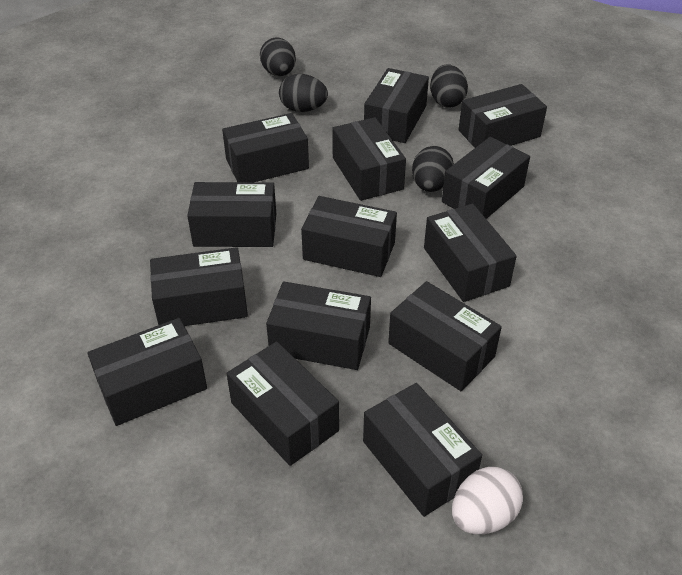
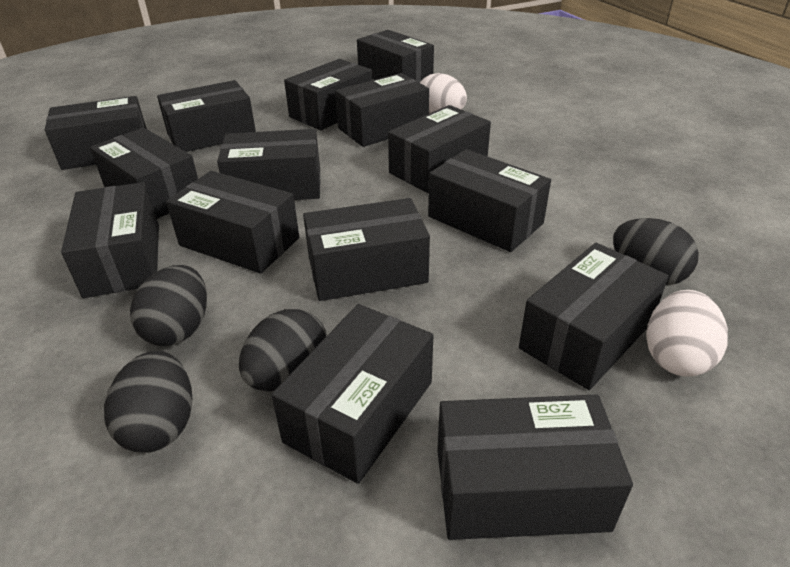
black box: [87,318,207,426] [150,247,248,326] [187,182,276,247] [222,113,309,182] [226,341,339,466] [266,281,371,370] [301,196,397,277] [332,117,406,201] [363,383,482,517] [364,68,429,143] [388,281,502,391] [424,204,517,302] [442,137,530,219] [458,84,547,148] = 14 -> [45,96,147,170] [61,182,159,298] [90,128,198,219] [157,80,256,152] [166,171,299,273] [217,129,320,200] [271,304,433,484] [284,59,373,130] [303,198,430,301] [335,73,429,147] [357,30,434,83] [388,105,491,193] [428,149,551,252] [437,394,633,540] [519,243,669,390] = 15
white egg: [452,467,523,534] = 1 -> [420,73,467,114] [646,290,728,377] = 2

